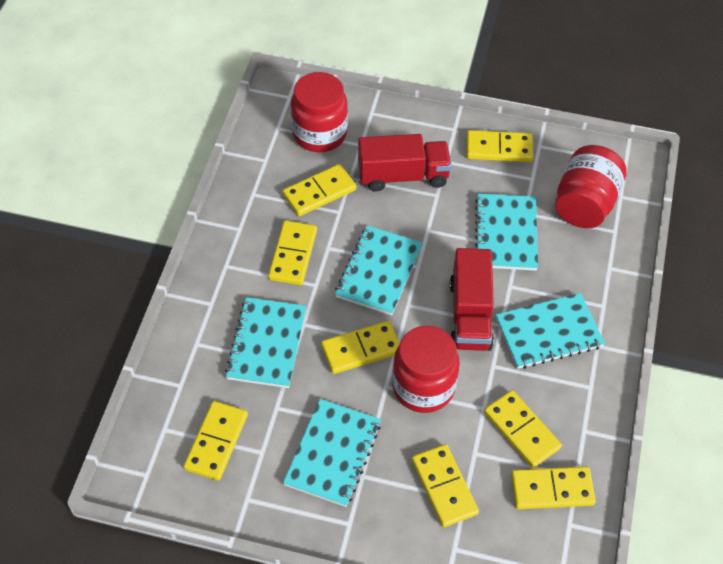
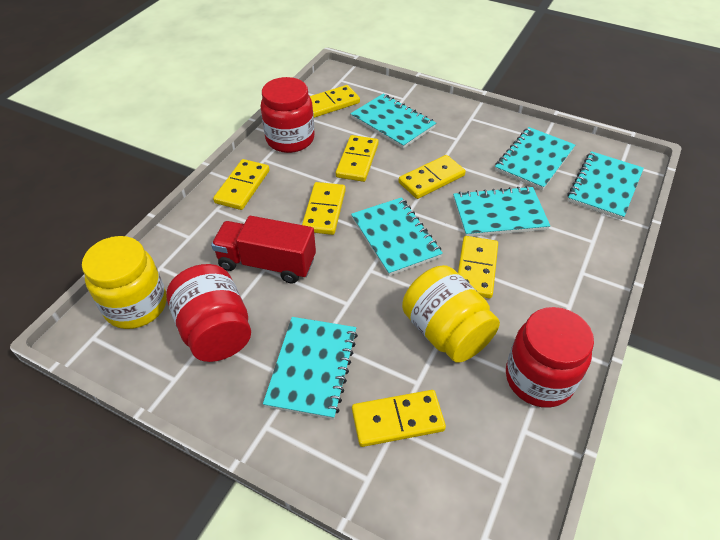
red truck: [358,134,452,192] [450,248,494,351] = 2 -> [211,216,316,284] = 1
turquoise notebook: [225,297,307,388] [283,399,381,507] [335,225,423,315] [475,194,538,271] [496,293,605,369] = 5 -> [263,317,358,420] [350,94,436,149] [351,197,443,276] [453,186,550,237] [495,127,575,190] [567,151,644,220] = 6
yellow domino: [183,401,248,481] [268,220,317,285] [282,164,356,216] [321,321,400,374] [412,444,479,527] [466,130,533,162] [484,390,562,468] [511,466,596,509] = 8 -> [213,159,270,210] [302,182,346,235] [310,85,360,118] [336,135,379,182] [352,390,446,447] [399,155,466,199] [458,236,498,298] = 7
yellow jar: none = 0 -> [82,236,167,329] [402,265,500,363] = 2

